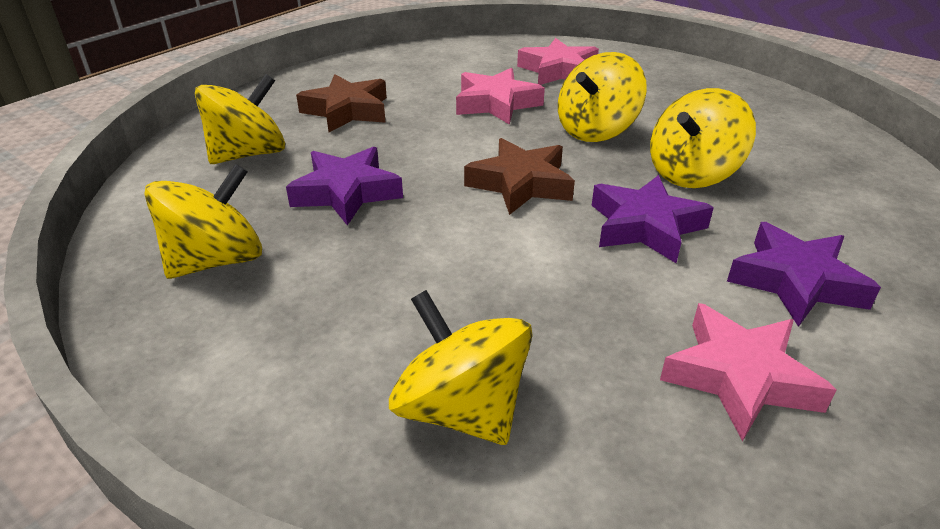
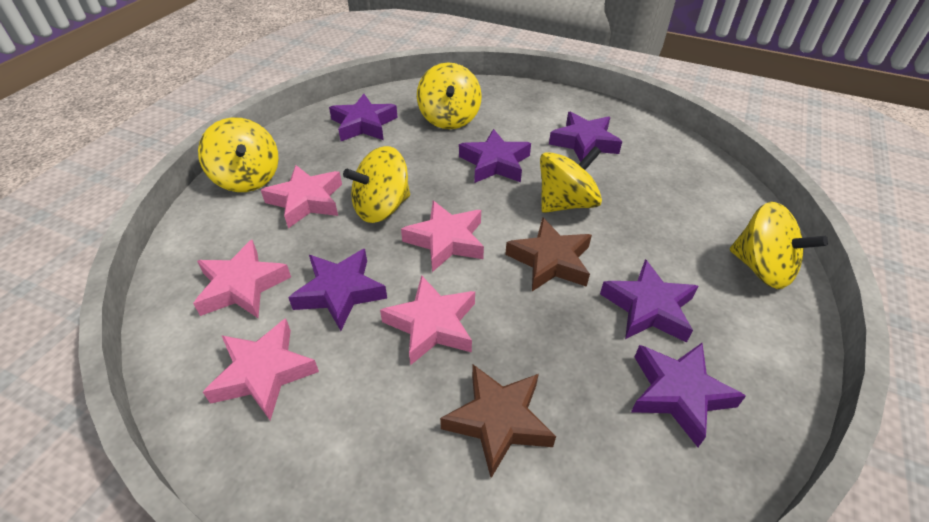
pink star: [456,68,545,125] [517,38,599,85] [660,303,837,442] = 3 -> [193,240,291,318] [203,318,319,421] [261,165,342,228] [380,275,475,365] [401,201,484,272] = 5
purple star: [286,147,403,225] [592,175,714,263] [727,222,881,327] = 3 -> [288,249,387,331] [329,94,398,141] [459,129,531,183] [549,112,622,162] [600,259,699,343] [631,343,746,447] = 6

